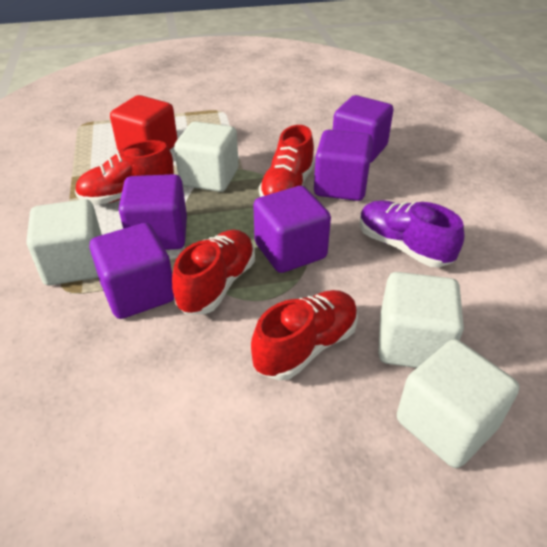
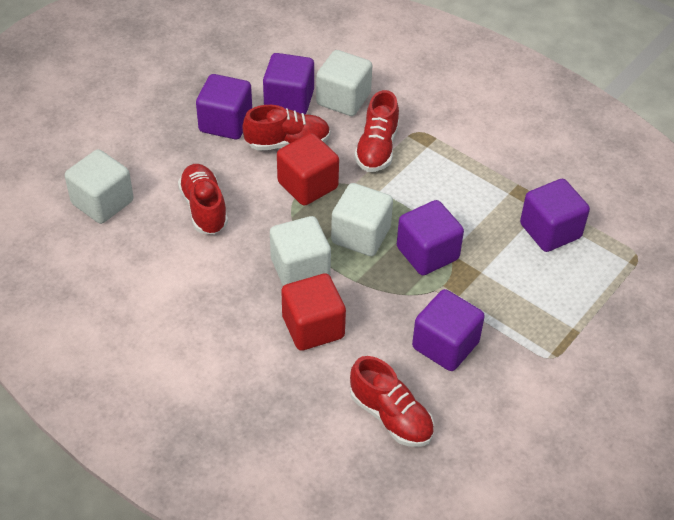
purple shoe: [360,200,464,267] = 1 -> none = 0
red cube: [110,95,178,151] = 1 -> [277,133,339,206] [281,273,346,351] = 2

